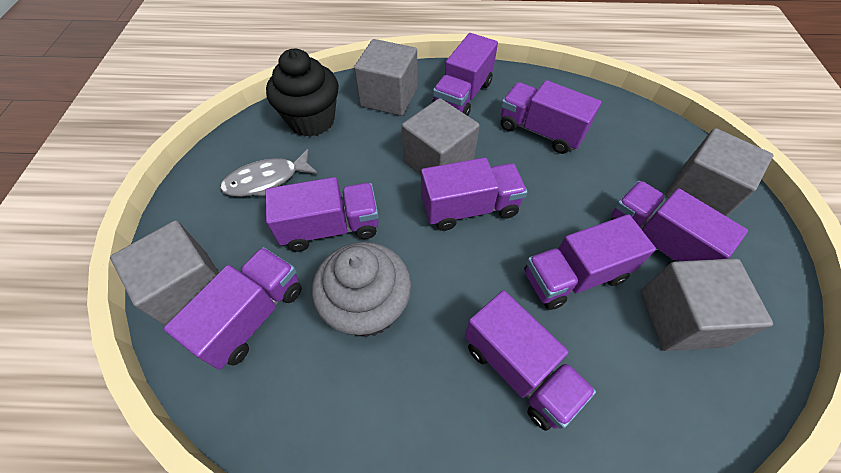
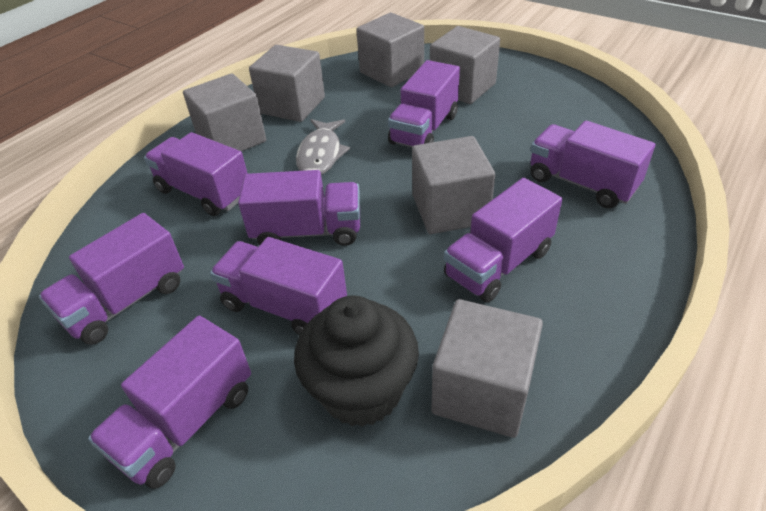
grey cube: [110,220,219,326] [354,39,418,116] [402,98,480,175] [641,258,773,351] [665,128,773,217] = 5 -> [183,74,266,152] [249,45,325,122] [356,13,424,87] [412,136,495,234] [430,26,500,104] [432,299,543,438] = 6
grey cupcake: [312,242,411,337] = 1 -> none = 0

